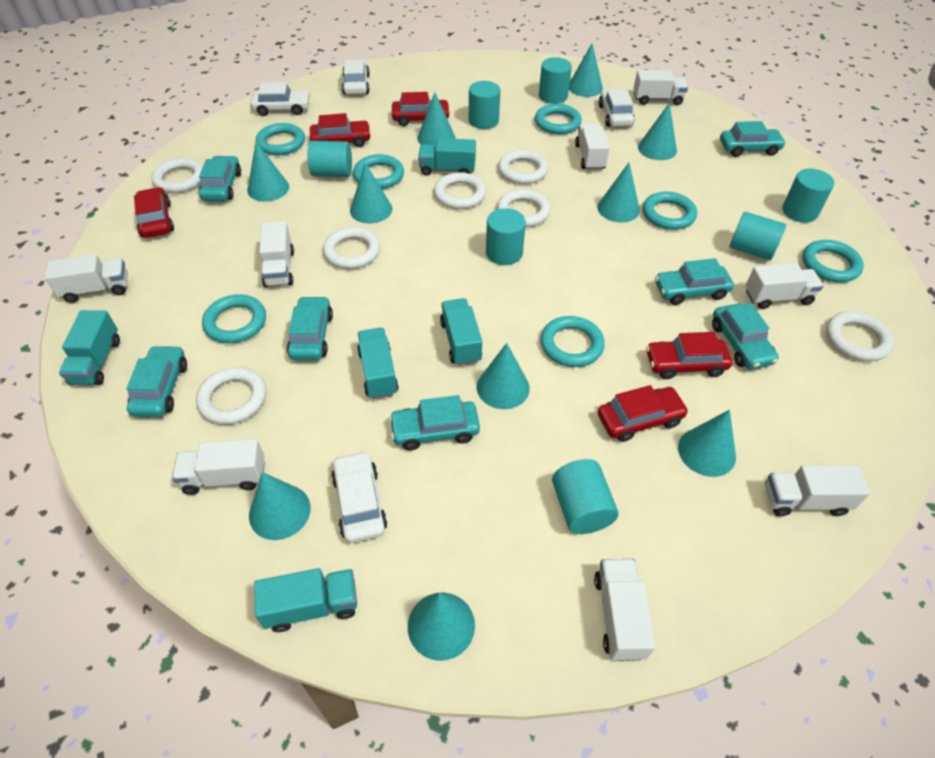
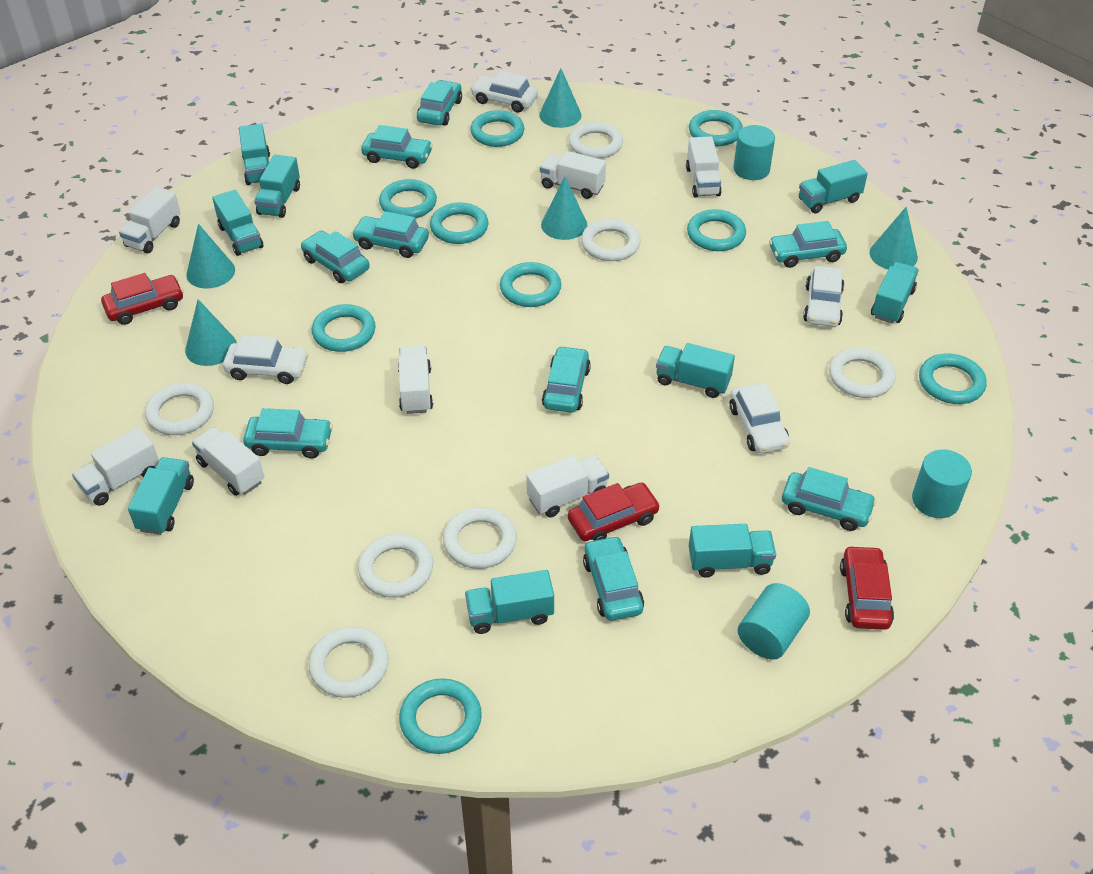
red car: [134,187,174,238] [310,113,371,147] [392,92,450,126] [598,385,689,442] [646,332,732,379] = 5 -> [101,273,184,325] [568,482,660,541] [840,545,894,630] = 3
turquoise car: [126,345,187,417] [199,156,241,201] [287,296,333,360] [389,395,480,450] [655,258,734,305] [712,303,779,369] [720,121,786,157] = 7 -> [243,408,333,459] [301,231,370,283] [352,211,429,258] [361,125,433,169] [417,80,462,126] [542,346,591,413] [583,536,644,621] [769,221,847,268] [782,467,877,531] = 9
turquoise cone: [247,142,289,202] [249,472,311,540] [350,163,393,223] [408,592,475,661] [417,93,455,146] [477,343,530,409] [569,44,603,97] [597,163,640,222] [638,103,677,160] [678,410,736,477] = 10 -> [185,299,237,366] [186,224,235,288] [539,68,582,128] [541,177,587,240] [870,207,918,269] = 5
turquoise cylinder: [307,141,352,177] [469,81,500,129] [486,208,526,265] [539,57,572,104] [552,459,619,534] [730,212,786,260] [782,169,834,222] = 7 -> [733,125,775,180] [738,583,810,660] [912,449,972,518] = 3
turquoise ring: [202,294,266,343] [256,123,305,155] [353,154,404,189] [535,104,582,134] [541,316,605,367] [643,191,697,230] [803,240,864,282] = 7 -> [312,304,376,352] [379,179,437,218] [399,678,482,754] [430,202,488,244] [470,110,524,147] [500,262,561,307] [687,209,746,251] [689,110,743,146] [919,353,987,404] = 9
turquoise truck: [59,310,120,385] [254,568,357,632] [357,328,399,399] [418,138,476,176] [440,298,482,366] = 5 -> [128,457,194,535] [212,190,264,256] [239,124,270,185] [254,155,300,218] [465,570,554,634] [656,343,735,398] [689,524,776,577] [799,160,868,214] [871,262,919,324] = 9
white truck: [45,254,128,303] [172,439,265,495] [259,221,294,288] [575,124,610,170] [594,559,656,661] [634,70,688,105] [746,263,823,309] [765,465,870,516] = 8 -> [72,428,159,506] [119,187,181,254] [192,427,264,496] [398,346,433,414] [526,455,609,517] [540,151,606,199] [686,136,722,197] = 7

